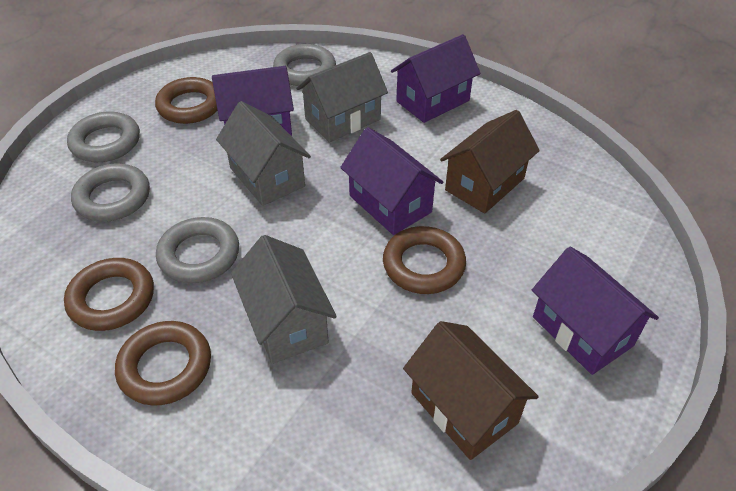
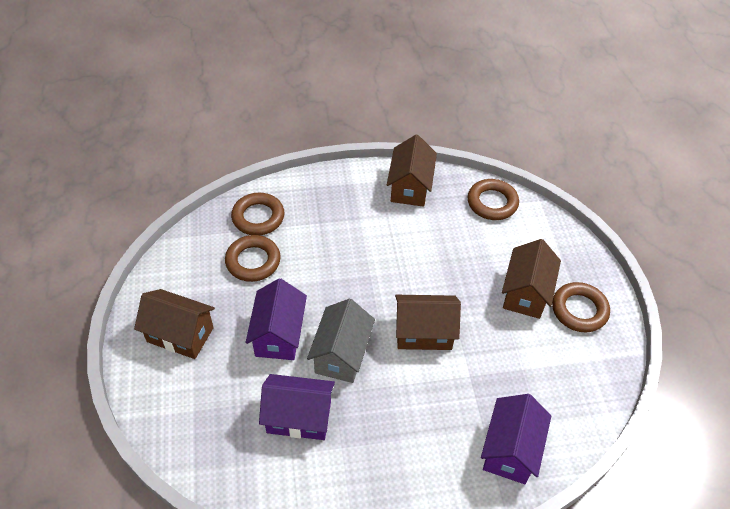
brown house: [403,321,539,460] [440,110,540,214] = 2 -> [134,289,215,359] [387,135,437,207] [395,295,461,350] [502,239,561,319] = 4
grey house: [216,101,311,206] [231,235,337,364] [296,52,388,142] = 3 -> [307,299,375,383] = 1
grey ring: [67,111,140,162] [71,163,150,222] [156,217,239,283] [273,44,336,86] = 4 -> none = 0
purple house: [212,66,294,136] [340,127,443,235] [391,34,481,123] [532,247,659,375] = 4 -> [246,278,307,360] [259,374,335,440] [481,394,551,484] = 3

